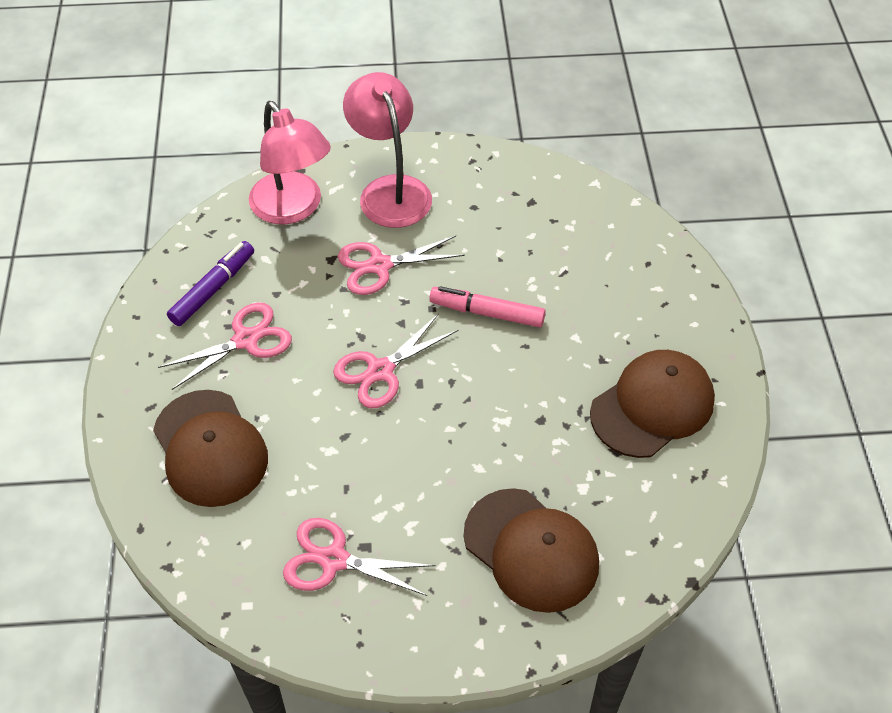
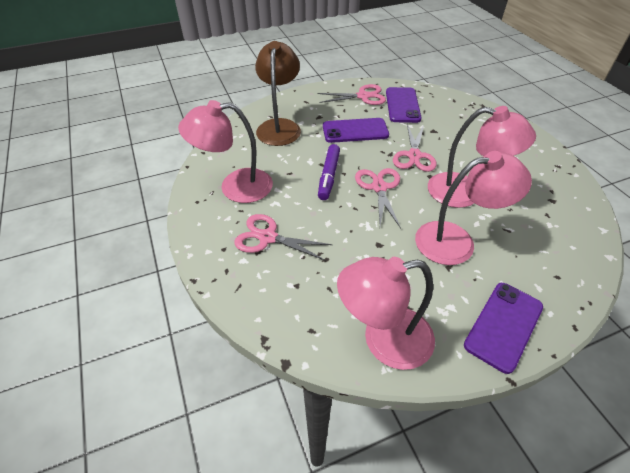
brown cap: [153,390,268,507] [464,488,599,613] [590,350,715,458] = 3 -> none = 0
brown lamp: none = 0 -> [255,41,301,146] = 1
pink lamp: [249,101,331,225] [343,72,432,228] = 2 -> [178,100,273,203] [337,257,435,370] [415,151,532,265] [428,106,536,208] = 4
pink marker: [429,286,546,328] = 1 -> none = 0
purple phone: none = 0 -> [323,118,389,143] [386,87,422,123] [464,283,543,374] = 3

